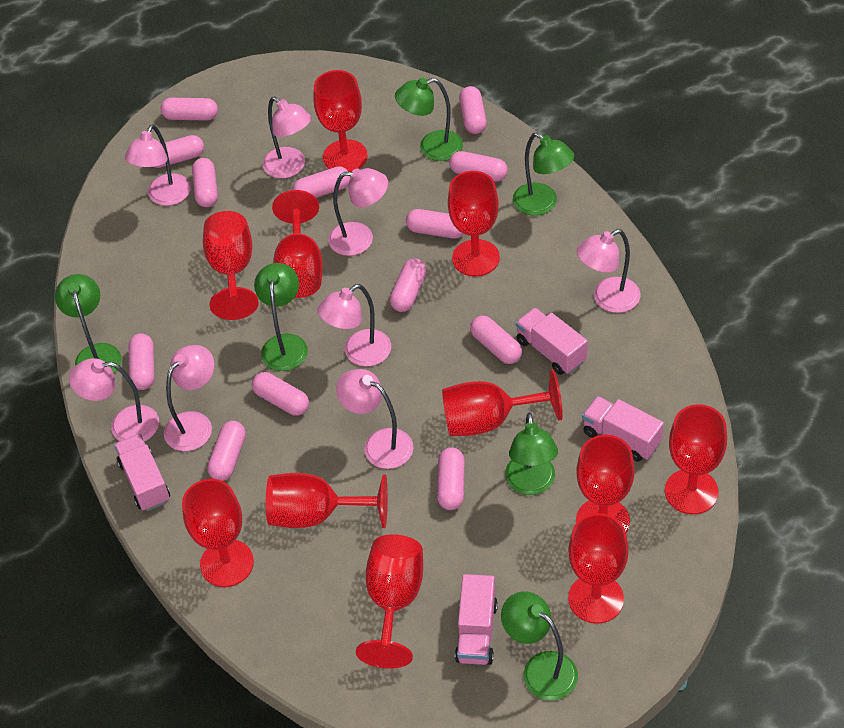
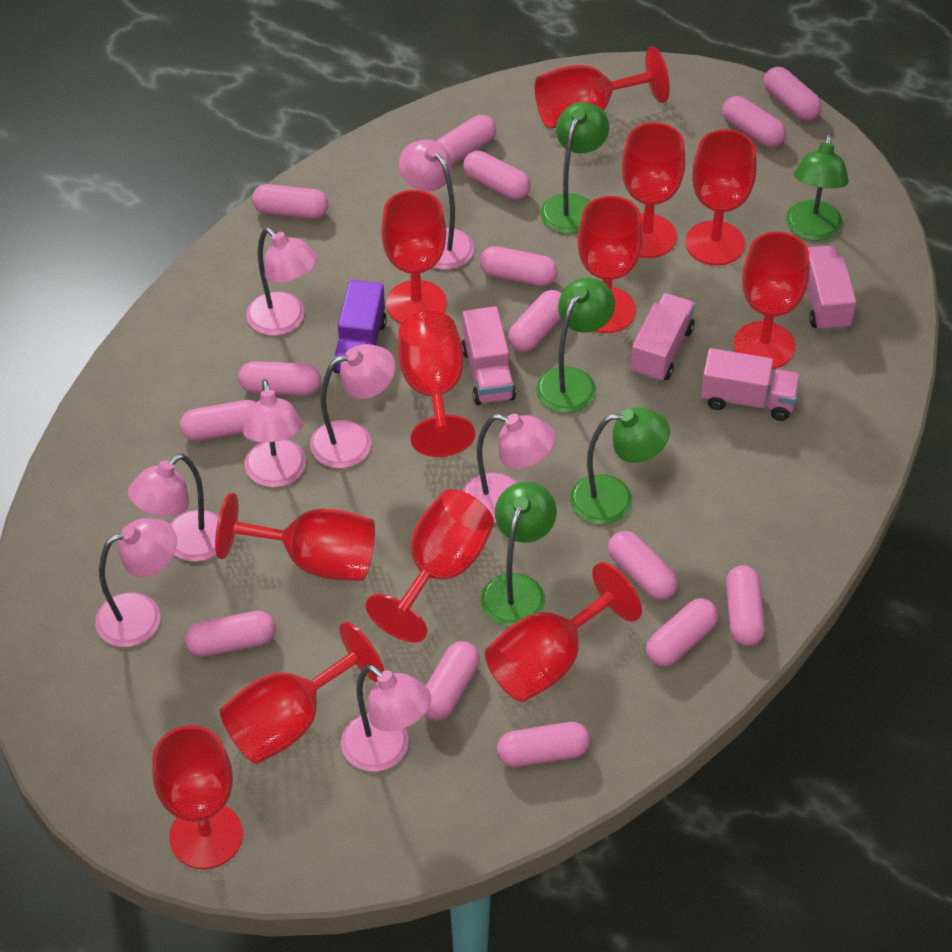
green lamp: [55,274,121,374] [254,263,308,371] [395,78,463,161] [501,591,578,701] [505,413,558,495] [513,133,574,216] = 6 -> [481,482,557,627] [536,278,615,413] [540,102,609,234] [570,407,670,525] [786,133,849,241] = 5
pink capsule: [128,333,155,390] [155,135,204,168] [161,98,218,121] [192,158,218,207] [207,421,246,481] [252,372,309,416] [293,166,351,198] [390,259,427,312] [406,209,463,238] [437,447,465,510] [449,151,508,182] [459,86,487,134] [470,315,522,364] = 13 -> [180,400,256,441] [185,611,276,657] [238,361,321,396] [252,184,329,219] [424,641,480,721] [436,115,496,164] [463,151,531,200] [480,246,557,286] [497,722,590,767] [508,290,562,352] [608,531,678,600] [646,598,718,667] [722,96,786,148] [726,565,765,646] [764,67,822,121] = 15
purple truck: none = 0 -> [333,280,387,373] = 1
red goblet: [182,479,254,587] [203,211,259,320] [266,473,388,528] [272,190,323,298] [314,70,368,172] [356,534,423,669] [442,369,563,436] [448,171,500,277] [568,513,629,624] [576,435,635,533] [665,404,727,515] = 11 -> [152,725,243,869] [215,493,375,581] [219,622,384,764] [365,489,494,643] [381,190,447,324] [398,311,475,457] [485,562,642,702] [535,47,670,129] [577,196,643,333] [622,122,685,258] [686,129,757,265] [733,232,810,369] = 12

